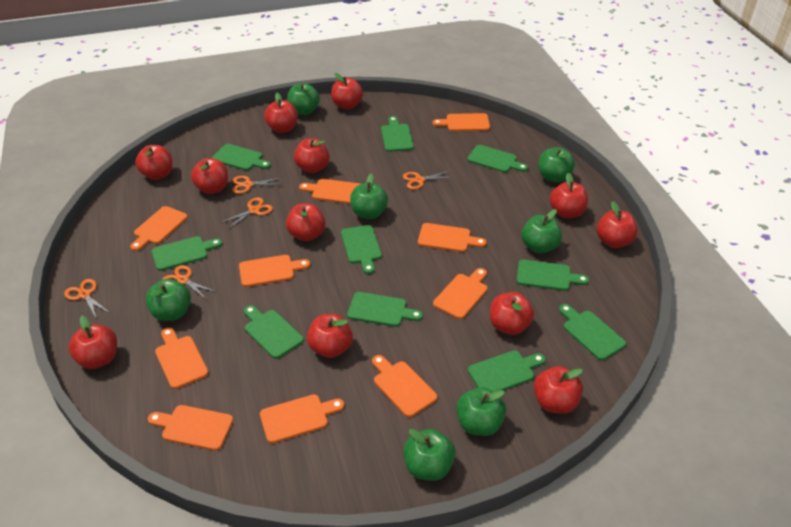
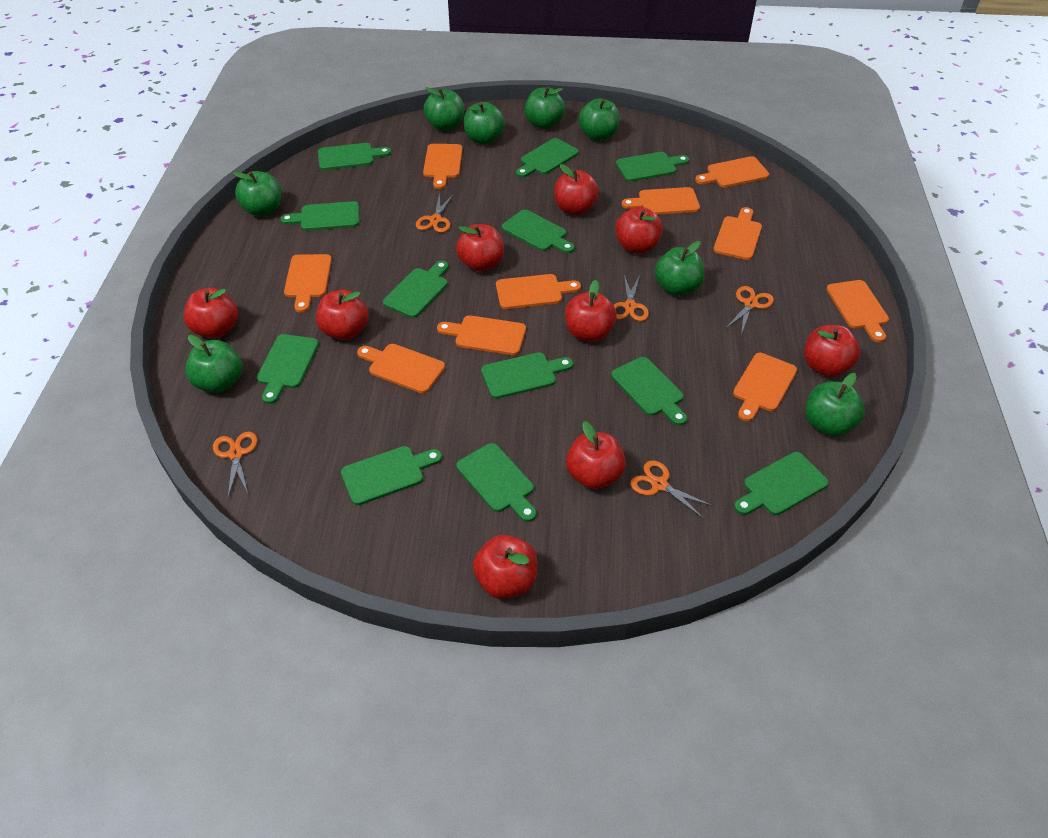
green apple: [146,279,191,321] [287,83,320,115] [350,173,388,219] [404,429,456,481] [456,387,506,436] [521,209,562,253] [538,147,575,182] = 7 -> [185,335,243,393] [233,171,282,216] [424,87,464,131] [464,102,505,144] [525,87,565,129] [579,98,620,141] [655,241,704,296] [805,373,865,436] = 8
green cutting board: [152,236,222,271] [212,144,271,171] [244,305,304,359] [341,225,382,274] [347,292,423,327] [381,116,414,152] [467,145,528,172] [468,350,545,392] [517,260,589,291] [559,304,626,360] = 10 -> [257,334,319,404] [280,201,359,231] [318,143,391,170] [341,446,442,505] [383,261,449,318] [457,443,537,522] [481,352,573,399] [502,209,575,253] [516,138,579,178] [611,357,687,426] [616,152,689,182] [734,452,829,515] = 12
red apple: [68,316,117,369] [135,145,173,180] [191,158,228,194] [264,93,298,133] [286,203,325,241] [294,138,330,173] [307,314,353,358] [331,73,363,109] [490,292,534,335] [534,366,583,414] [550,173,588,218] [597,201,638,248] = 12 -> [184,288,238,338] [316,290,369,340] [456,224,504,271] [473,535,537,599] [554,164,599,215] [565,280,617,342] [566,421,626,489] [615,207,663,254] [804,325,860,377] = 9

